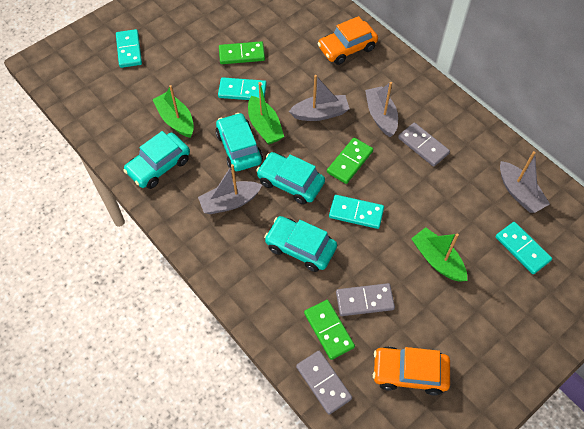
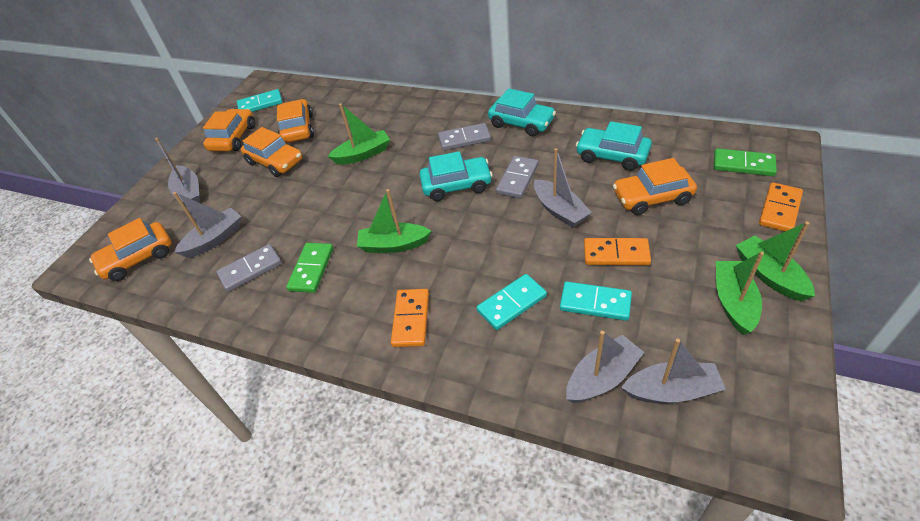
green boat: [152,85,194,138] [248,82,284,144] [411,227,467,282] = 3 -> [328,103,390,165] [357,189,431,253] [716,252,764,335] [736,221,815,301] = 4
green domino: [219,41,265,64] [304,300,355,360] [327,138,373,184] = 3 -> [286,243,333,293] [714,148,777,176] = 2
grey boat: [198,164,262,214] [289,75,350,121] [365,82,398,137] [500,151,550,213] = 4 -> [155,138,200,206] [173,192,241,258] [534,148,592,228] [566,331,644,403] [621,338,726,404] = 5
orange car: [318,16,378,65] [373,346,450,396] = 2 -> [89,218,172,281] [203,109,255,152] [241,127,302,177] [277,99,314,143] [613,158,697,215] = 5
orange domino: none = 0 -> [391,289,429,347] [584,238,651,265] [759,182,803,232] = 3
turquoise car: [123,131,190,189] [215,113,263,171] [256,152,325,205] [264,216,337,272] = 4 -> [419,151,493,201] [488,88,556,137] [576,121,652,171] = 3
turquoise domino: [116,29,142,68] [218,77,267,100] [329,195,384,229] [495,222,552,274] = 4 -> [237,89,283,112] [476,274,547,330] [560,282,632,321] = 3

